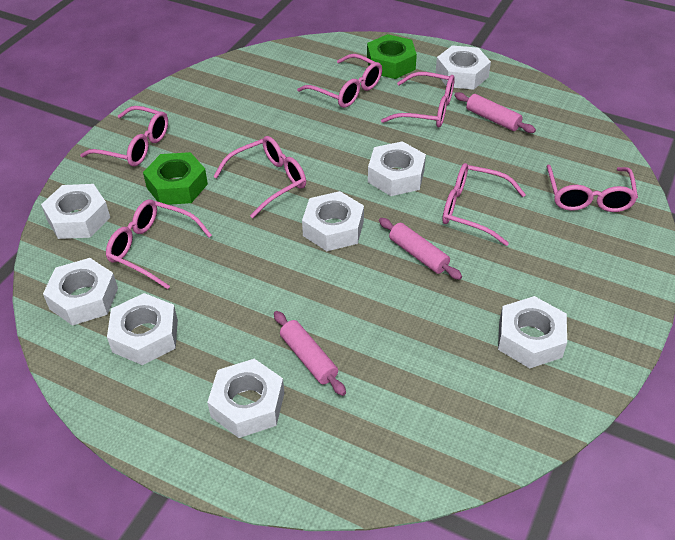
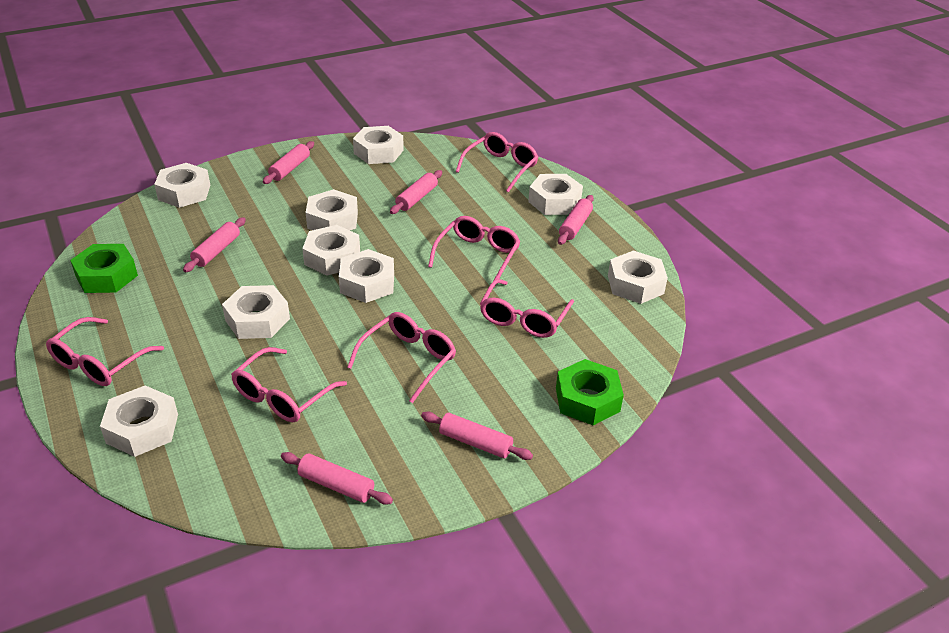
pink glasses: [80,106,168,166] [106,200,212,289] [213,136,306,218] [297,54,382,108] [381,72,455,127] [442,163,526,246] [546,165,638,212] = 7 -> [46,317,164,386] [231,347,347,422] [347,312,456,403] [428,216,521,287] [456,132,538,192] [480,279,574,338] = 6
pink rolling pin: [274,311,346,396] [379,218,462,280] [454,92,536,133] = 3 -> [183,217,246,272] [263,141,314,184] [281,452,393,505] [390,170,442,214] [421,412,533,460] [558,195,594,245] = 6
white nut: [41,184,110,239] [43,258,118,326] [107,293,178,365] [207,359,284,438] [302,191,364,251] [368,141,426,196] [436,45,491,90] [498,296,567,368] = 8 -> [100,386,178,457] [154,163,210,208] [222,285,290,339] [302,225,360,276] [305,189,358,230] [339,249,394,303] [353,126,404,164] [528,174,583,215] [608,250,668,304] = 9

